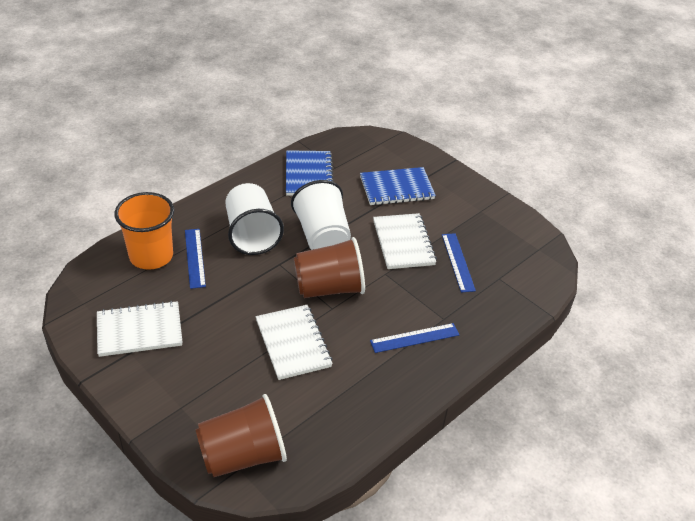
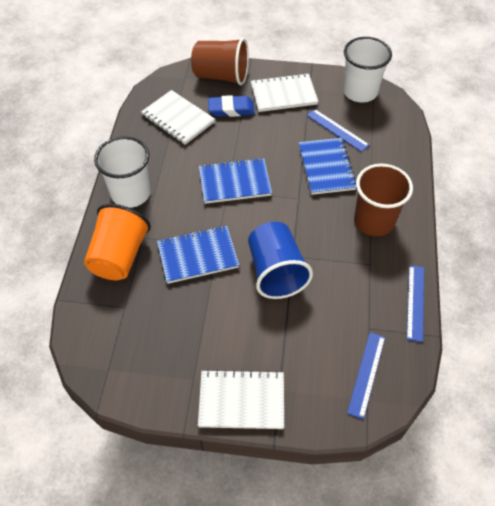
blue cup: none = 0 -> [248,222,313,299] = 1
blue eraser: none = 0 -> [208,95,255,117] = 1
blue notebook: [286,150,334,196] [360,167,436,205] = 2 -> [157,226,239,284] [199,158,272,204] [299,138,357,195] = 3

